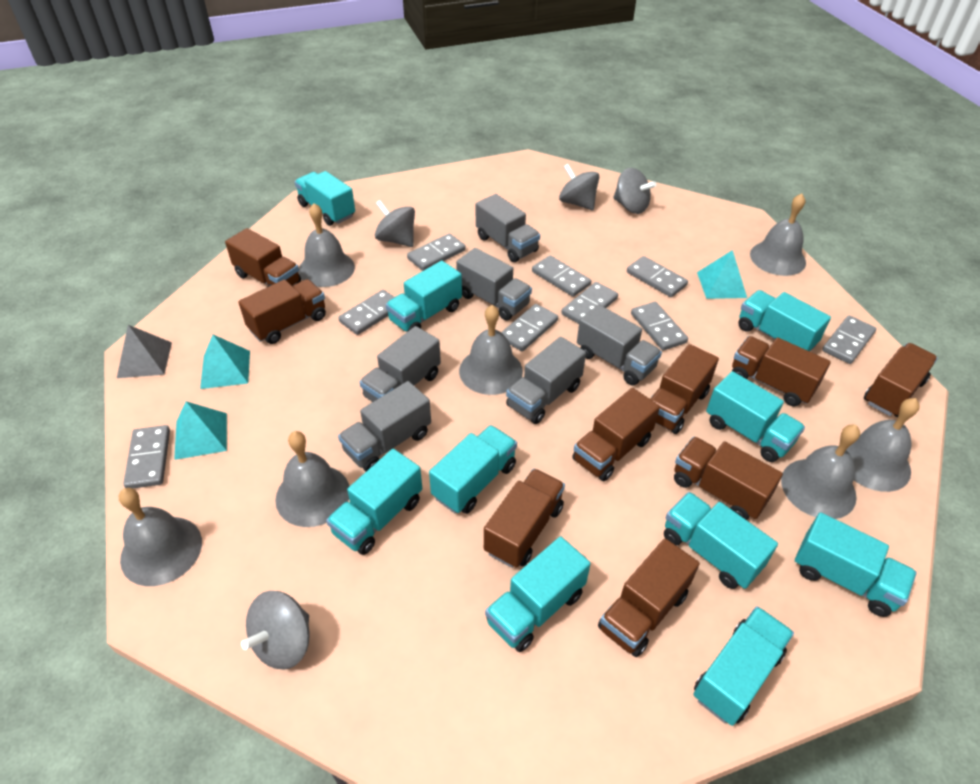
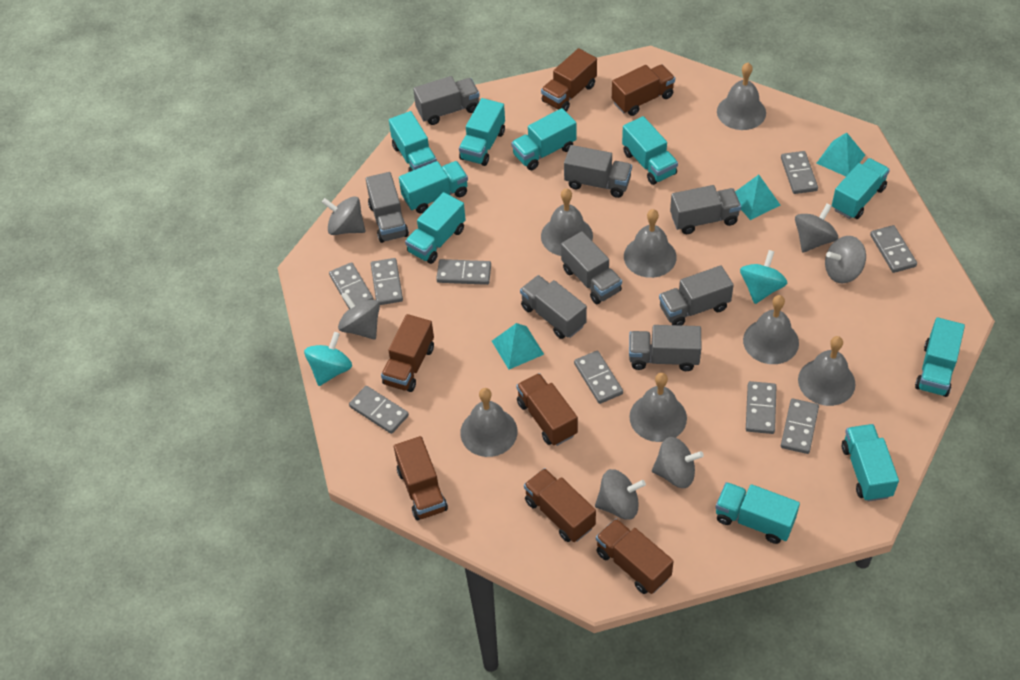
brown truck: [225,228,301,287] [238,279,326,344] [484,469,565,568] [572,388,660,481] [598,538,700,657] [650,344,719,434] [674,437,783,520] [732,336,831,406] [864,343,938,417] = 9 -> [381,314,434,392] [394,436,448,520] [516,373,578,446] [524,468,596,542] [541,48,597,111] [596,519,674,594] [612,64,675,116] = 7
grey pyramid: [117,325,172,378] = 1 -> none = 0
grey spinning top: [241,591,310,670] [375,200,415,247] [559,164,599,210] [613,168,656,214] = 4 -> [322,196,365,235] [338,292,380,340] [595,469,646,520] [652,437,704,488] [795,203,838,253] [825,236,866,284] = 6
grey truck: [338,381,431,471] [360,326,441,402] [456,248,532,321] [476,194,540,262] [506,337,586,424] [577,304,662,385] = 6 -> [366,172,409,243] [413,76,480,125] [520,275,587,339] [561,231,622,304] [564,145,632,198] [629,325,701,371] [659,265,734,325] [670,185,741,234] = 8
turquoise spinning top: none = 0 -> [304,332,352,386] [740,250,787,304] = 2

